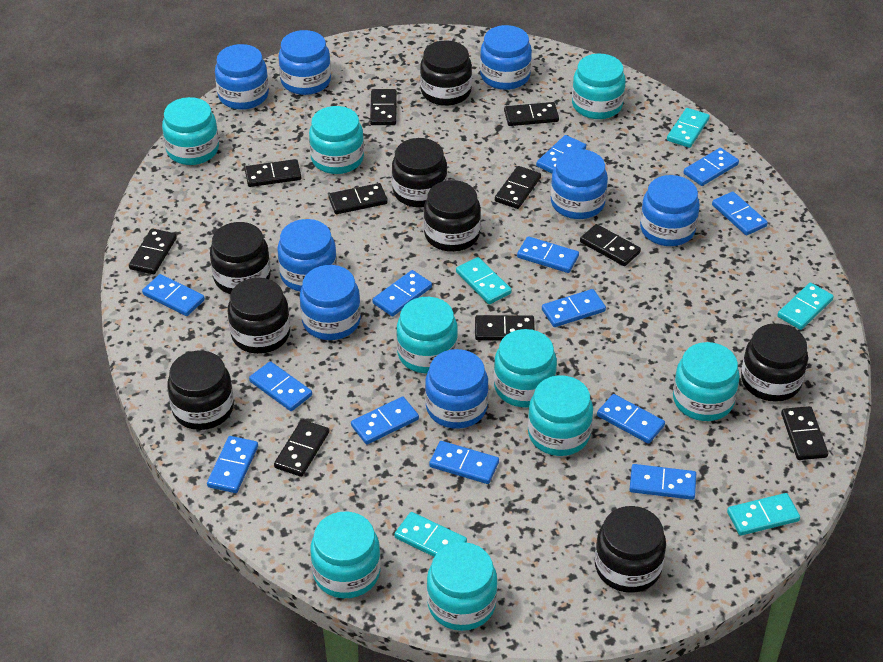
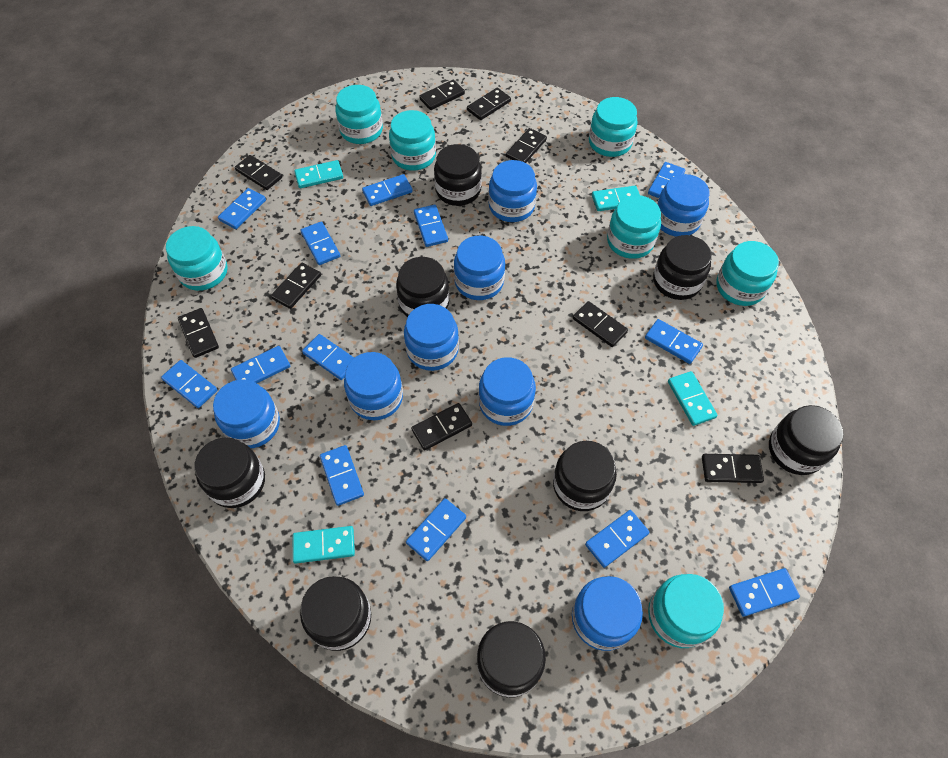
black domino: [129,228,177,274] [245,159,301,187] [274,420,329,477] [328,183,388,214] [370,89,397,125] [475,315,535,340] [495,166,541,209] [504,102,559,126] [580,224,641,266] [781,406,828,460] = 10 -> [178,308,219,358] [235,155,282,190] [271,263,321,309] [411,403,472,450] [419,80,465,110] [467,88,511,120] [506,128,547,163] [573,301,628,347] [702,454,764,483] = 9
turquoise domino: [394,512,467,557] [456,257,512,304] [667,108,710,148] [727,493,800,536] [777,283,834,330] = 5 -> [293,526,355,563] [294,160,343,188] [592,186,640,211] [668,371,718,426] = 4
turquoise jar: [162,97,219,165] [309,106,364,174] [310,512,381,598] [396,297,458,373] [427,542,498,631] [494,329,557,407] [528,375,593,456] [572,54,626,119] [673,342,740,421] = 9 -> [166,226,228,291] [335,85,383,144] [389,110,436,171] [589,97,638,157] [607,195,661,259] [648,574,724,648] [716,241,779,306] = 7

